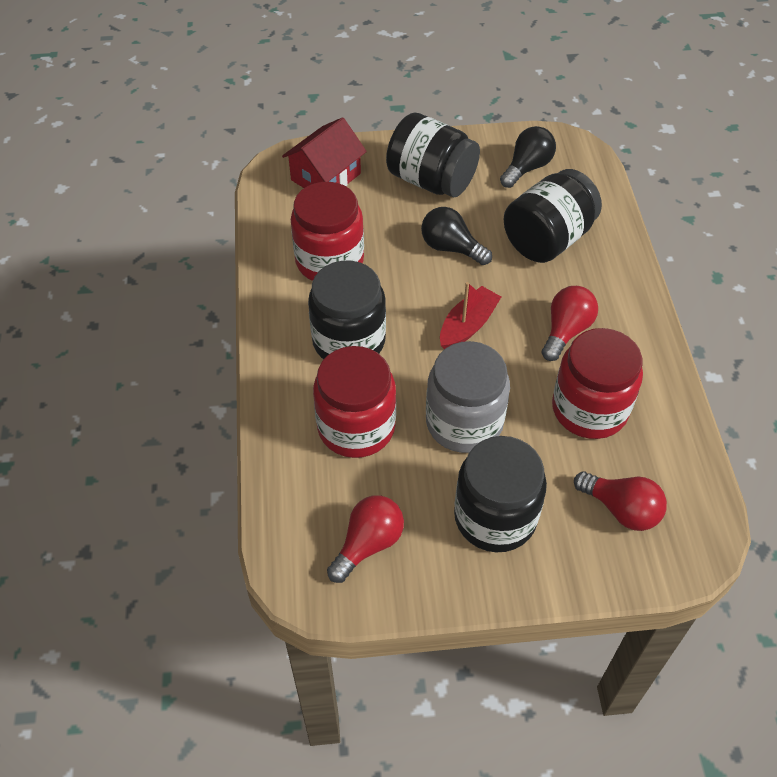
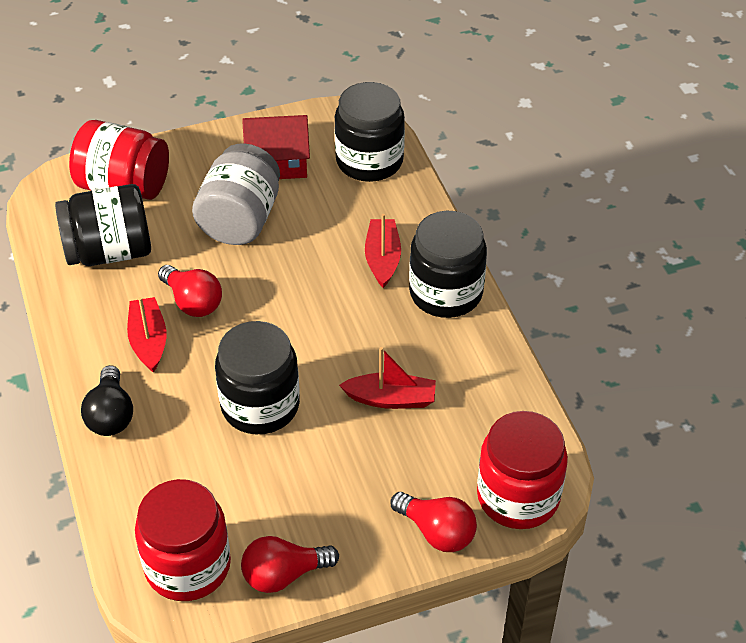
black light bulb: [421,207,492,265] [500,126,556,188] = 2 -> [81,365,133,436] = 1
red boat: [440,282,501,349] = 1 -> [127,297,166,373] [339,347,436,409] [365,214,401,288] = 3

